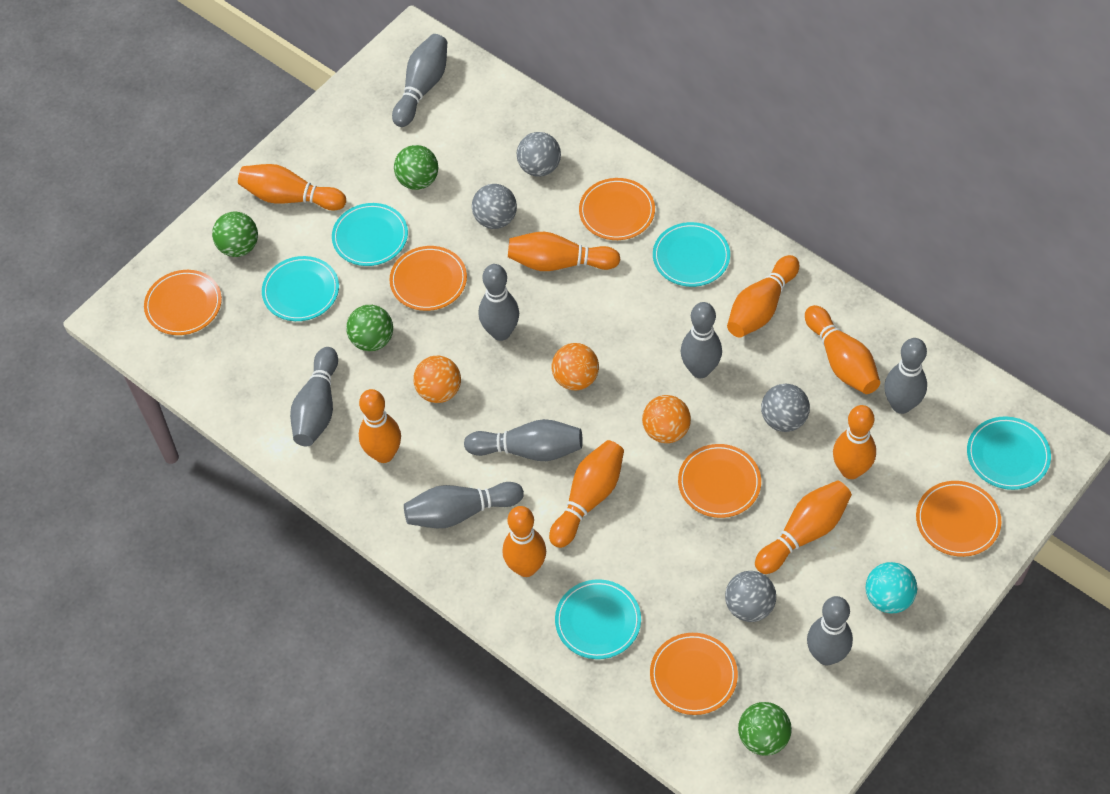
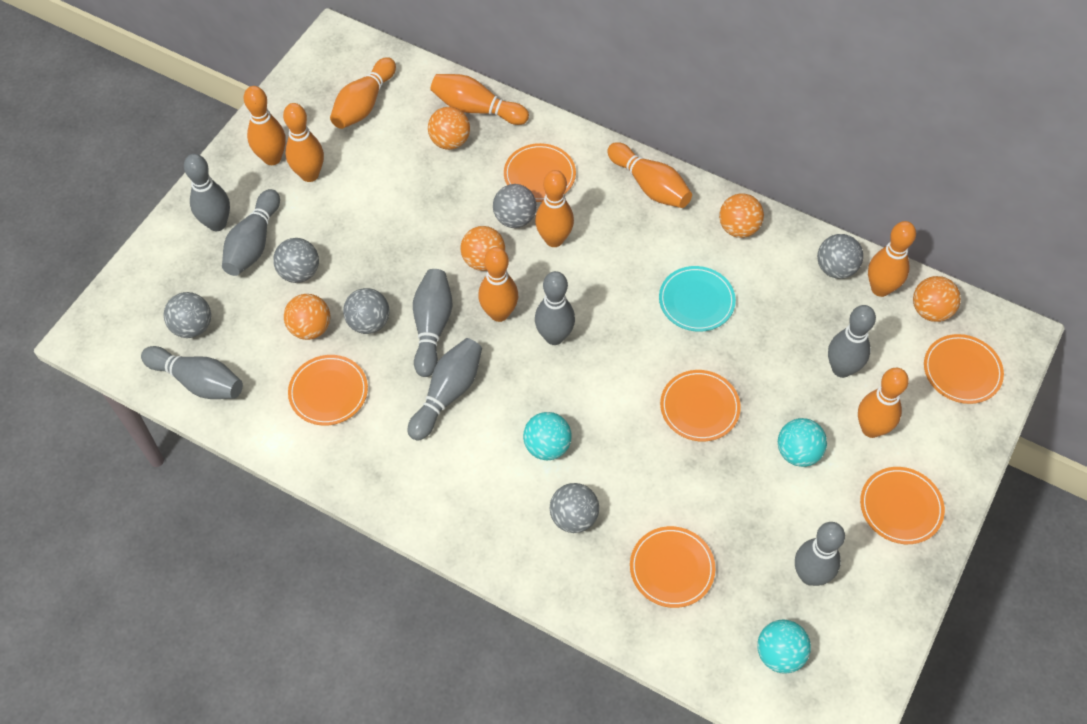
green ball: [212,212,258,257] [346,305,393,351] [394,145,438,190] [738,702,792,756] = 4 -> none = 0
grey ball: [472,184,517,229] [517,132,561,177] [725,571,776,622] [761,384,810,432] = 4 -> [164,292,211,338] [273,238,319,283] [343,288,389,334] [493,184,537,228] [550,483,599,533] [817,234,863,279] = 6
orange ball: [413,356,461,403] [552,343,599,390] [642,395,691,443] = 3 -> [284,294,330,340] [428,107,470,150] [461,226,505,271] [719,193,764,238] [913,276,961,322] = 5
turquoise ball: [865,562,917,614] = 1 -> [523,412,572,460] [758,620,811,674] [778,418,827,467] = 3
turquoise plate: [262,256,339,321] [332,203,408,266] [555,579,641,659] [653,222,730,287] [967,417,1051,490] = 5 -> [659,266,736,332] = 1

